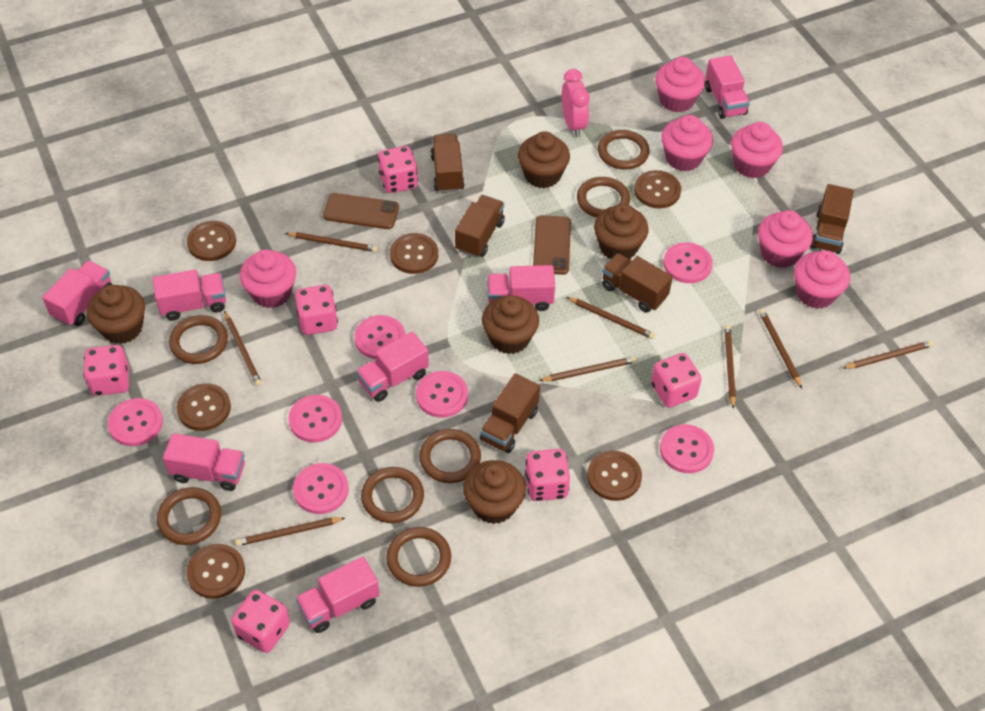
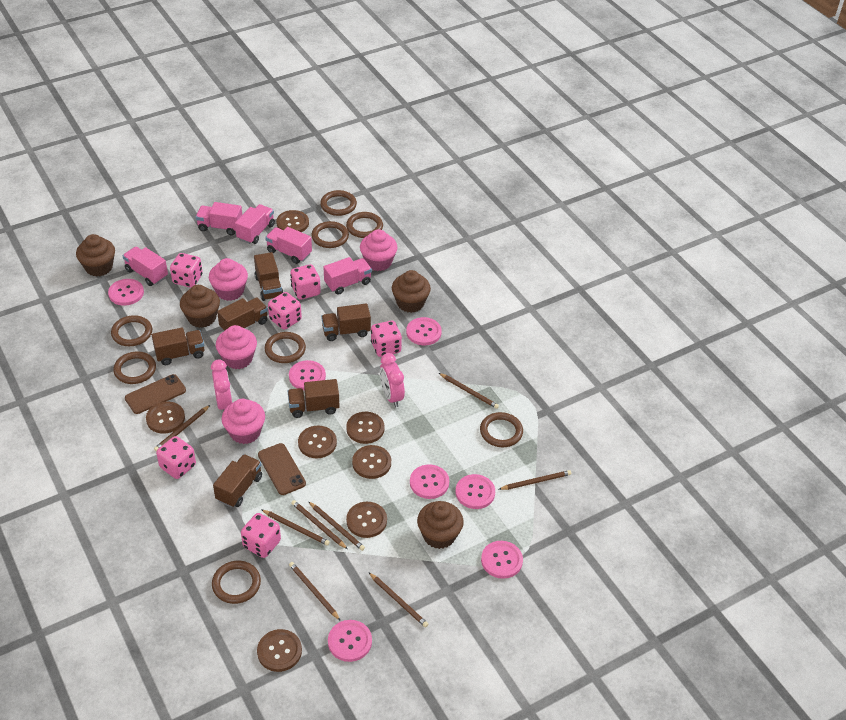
brown button: [177,383,231,431] [186,544,245,599] [187,221,236,261] [390,233,438,274] [587,451,642,501] [634,170,681,208] = 6 -> [146,402,185,434] [257,629,302,672] [276,210,309,232] [298,426,337,458] [346,412,385,444] [346,502,387,538] [352,445,391,479] = 7
brown cupcake: [87,285,145,344] [463,460,526,524] [482,295,539,354] [518,131,570,188] [594,204,649,259] = 5 -> [76,234,115,277] [180,285,220,328] [392,270,431,313] [417,501,464,549] = 4
brown ring: [157,487,221,545] [169,315,228,364] [361,467,424,523] [386,527,451,587] [419,429,481,483] [577,177,630,218] [598,130,650,170] = 7 -> [111,315,152,346] [113,352,156,384] [212,561,261,604] [265,332,306,363] [311,221,349,248] [320,190,357,216] [346,212,383,238] [480,412,523,447] = 8
brown truck: [431,134,465,193] [455,195,505,258] [480,373,540,453] [602,253,673,313] [810,184,854,254] = 5 -> [152,327,204,365] [213,454,262,507] [217,297,268,331] [254,252,283,301] [288,379,339,418] [321,303,371,341] = 6
pink clock: [562,69,590,137] = 1 -> [211,359,232,410] [380,353,405,407] = 2
pink cupcake: [240,249,296,308] [655,57,705,112] [661,115,713,171] [731,122,783,178] [758,210,813,268] [794,250,850,309] = 6 -> [209,258,248,301] [216,325,257,369] [222,399,265,444] [360,229,398,271] = 4
pink truck: [42,260,113,326] [153,270,226,321] [163,433,245,491] [296,557,380,633] [356,331,429,402] [487,265,555,311] [705,55,750,119] = 7 -> [123,247,168,286] [196,202,242,235] [235,204,275,244] [265,227,312,264] [324,257,372,295] = 5

